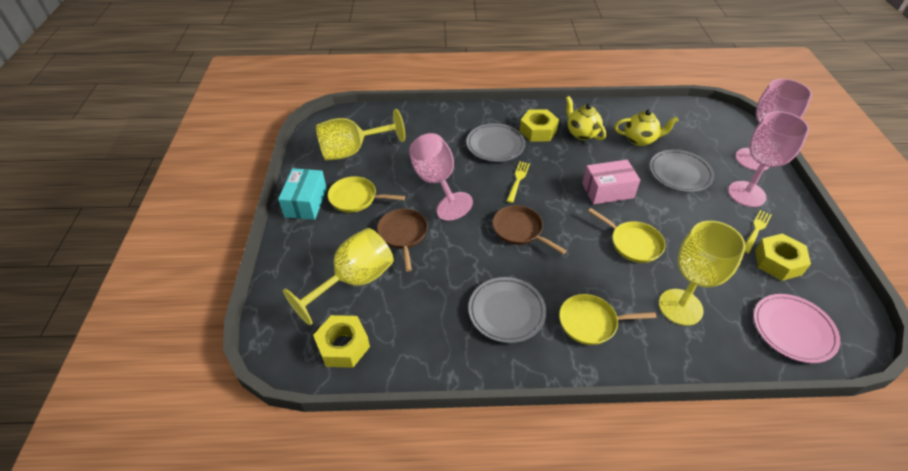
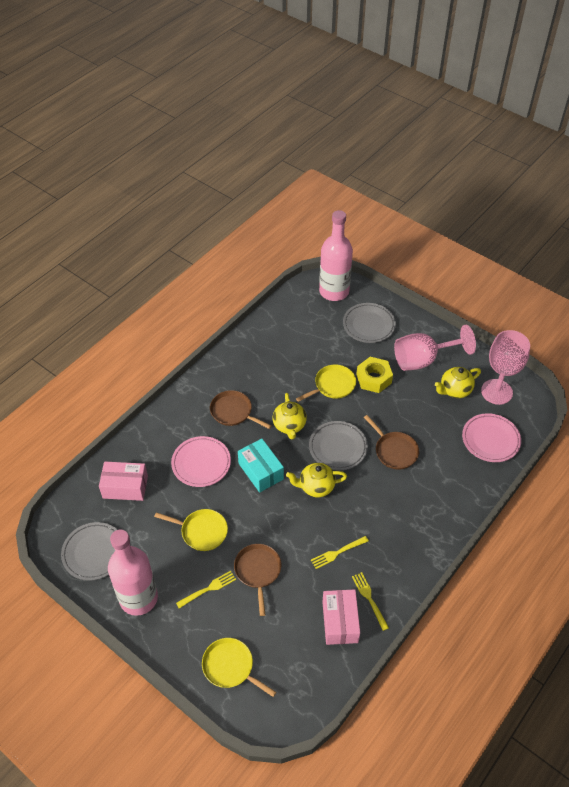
brown pan: [377,209,428,272] [493,205,567,254] = 2 -> [210,390,272,429] [234,544,281,616] [364,415,419,469] = 3
pink bottle: none = 0 -> [108,530,158,616] [319,210,353,301] = 2
pink box: [582,160,640,204] = 1 -> [99,462,148,501] [323,589,360,645] = 2
pink goblet: [409,133,473,220] [728,111,809,207] [735,79,812,171] = 3 -> [394,325,476,371] [481,330,530,405] = 2
pink plate: [753,294,840,363] = 1 -> [171,436,231,487] [462,413,521,462] = 2
yellow fork: [507,161,530,203] [745,210,772,253] = 2 -> [176,571,236,608] [311,536,369,569] [352,572,389,631] = 3
yellow goblet: [283,228,394,325] [316,109,405,161] [659,221,746,325] = 3 -> none = 0
yellow nut: [313,315,370,368] [520,109,559,142] [755,233,811,281] = 3 -> [356,357,393,393] = 1
yellow teapot: [566,96,606,140] [614,110,679,146] = 2 -> [273,393,307,439] [286,463,347,497] [435,367,481,398] = 3

